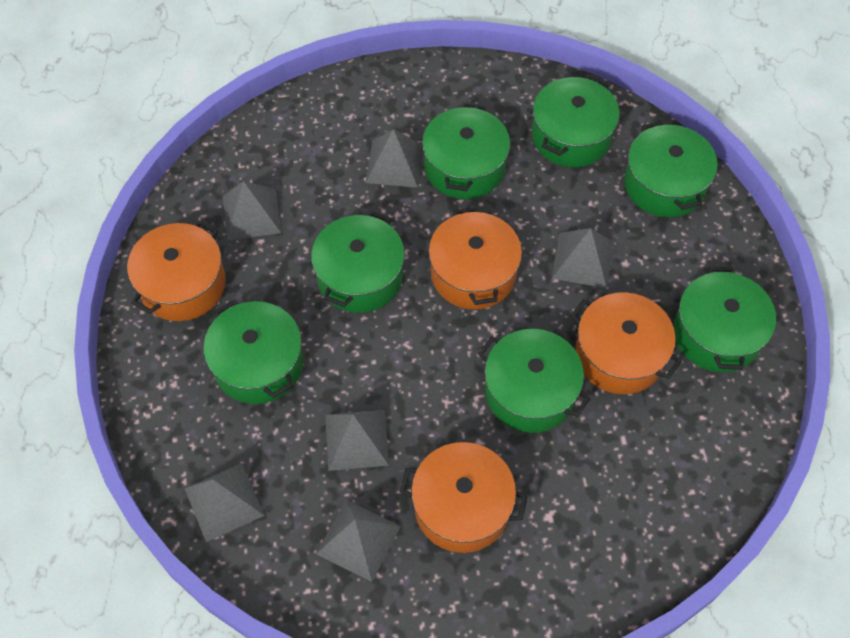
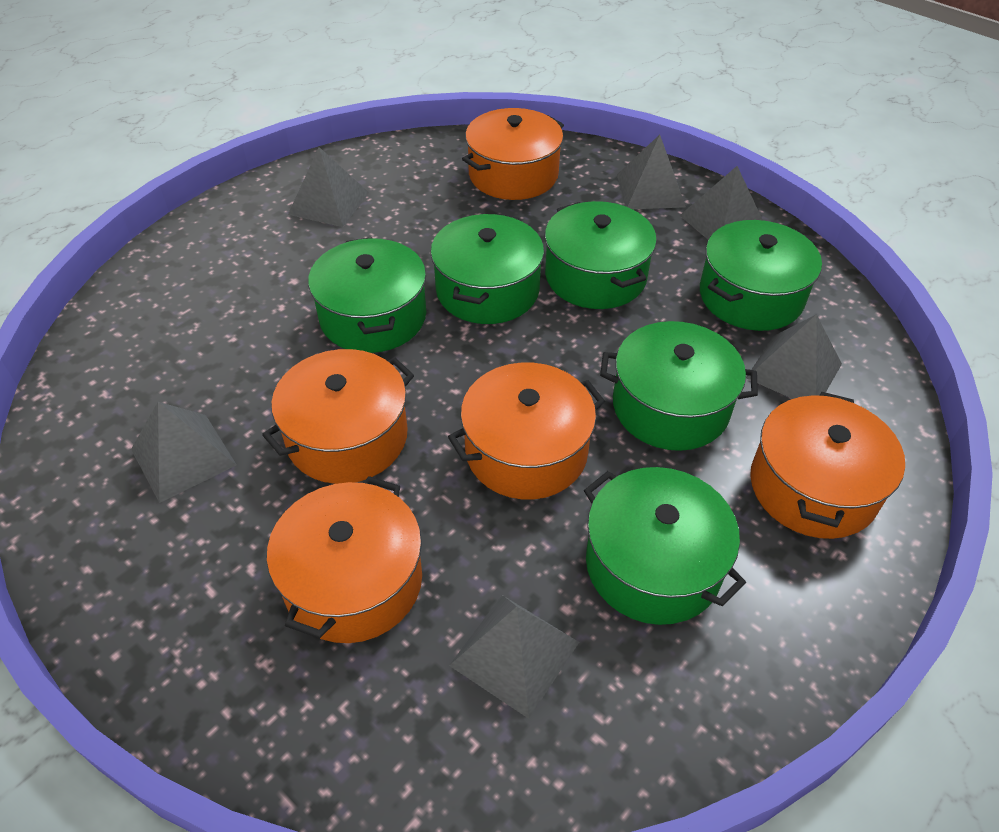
green pot: [204,300,303,404] [311,211,405,313] [422,104,510,199] [478,329,590,433] [532,76,620,167] [624,121,718,217] [673,267,776,373] = 7 -> [308,237,426,353] [431,213,544,324] [545,201,657,309] [584,467,746,625] [600,321,758,451] [700,220,822,331] = 6
orange pot: [127,221,226,321] [400,442,528,553] [429,207,522,310] [570,292,682,394] = 4 -> [262,349,414,484] [267,476,422,643] [448,362,605,500] [462,108,564,200] [750,392,905,539] = 5

